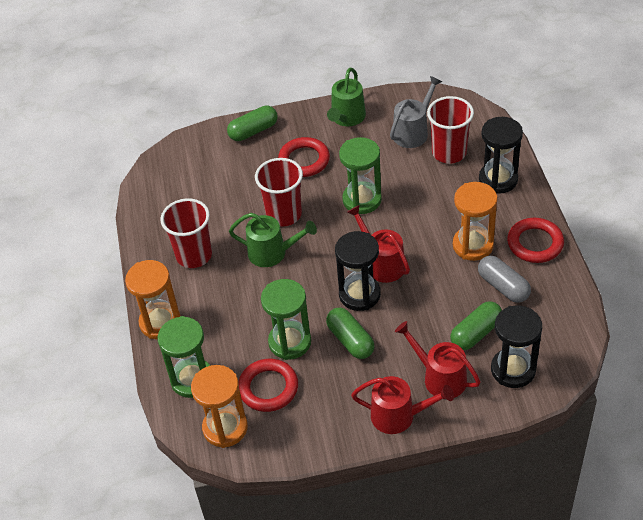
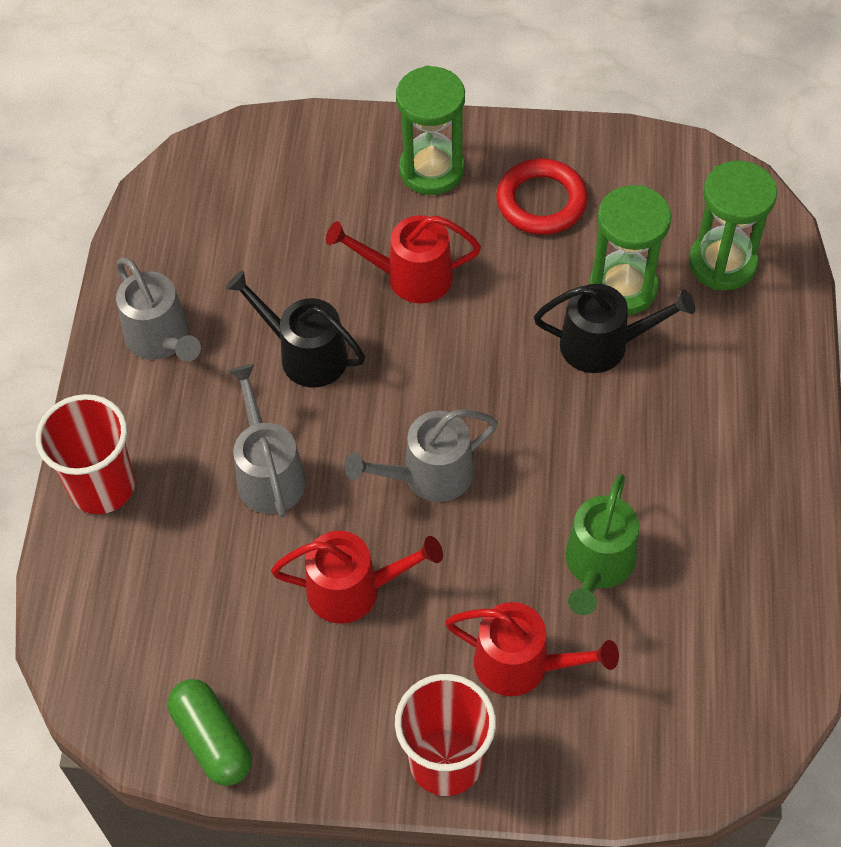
black hourglass: [335,231,381,311] [479,117,523,194] [491,305,542,388] = 3 -> none = 0
black watering can: none = 0 -> [226,270,365,388] [534,284,695,373] = 2
green capsule: [227,105,278,141] [326,308,375,359] [450,301,502,350] = 3 -> [168,679,252,786] = 1
green watering can: [229,213,317,267] [327,68,366,126] = 2 -> [565,474,639,615] = 1
grey capsule: [478,256,531,303] = 1 -> none = 0
grey watering can: [390,76,442,148] = 1 -> [116,258,201,362] [229,364,306,518] [345,409,498,502] = 3
orange hourglass: [125,260,181,339] [191,365,248,448] [453,182,497,261] = 3 -> none = 0
red cup: [160,198,212,268] [255,158,303,227] [427,96,474,164] = 3 -> [36,394,135,514] [395,674,496,796] = 2
red ring: [239,359,298,412] [278,137,330,177] [507,218,564,263] = 3 -> [496,159,588,235] = 1

